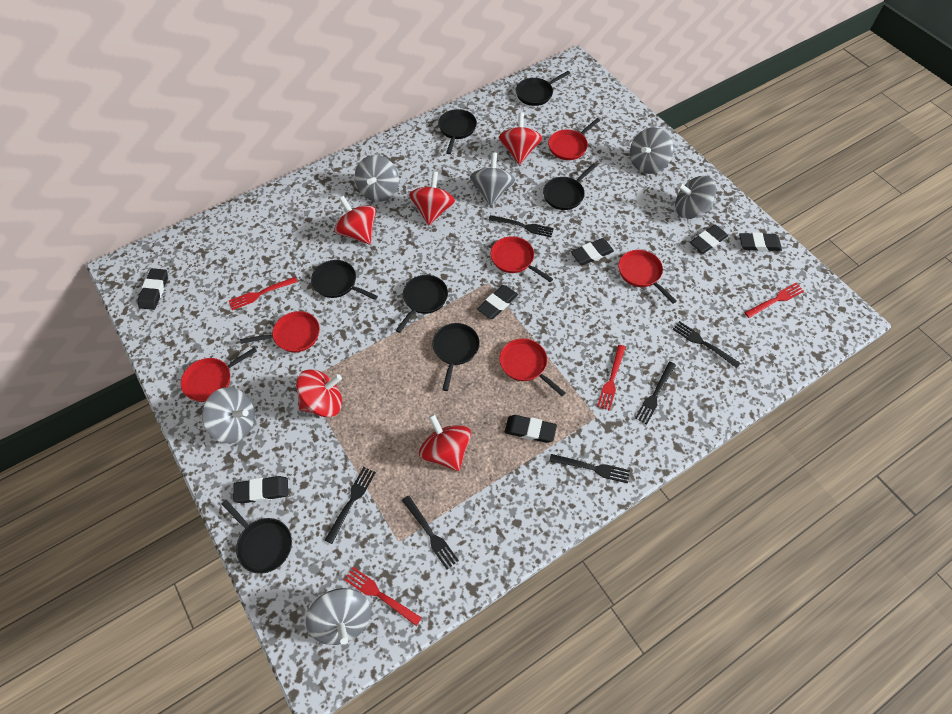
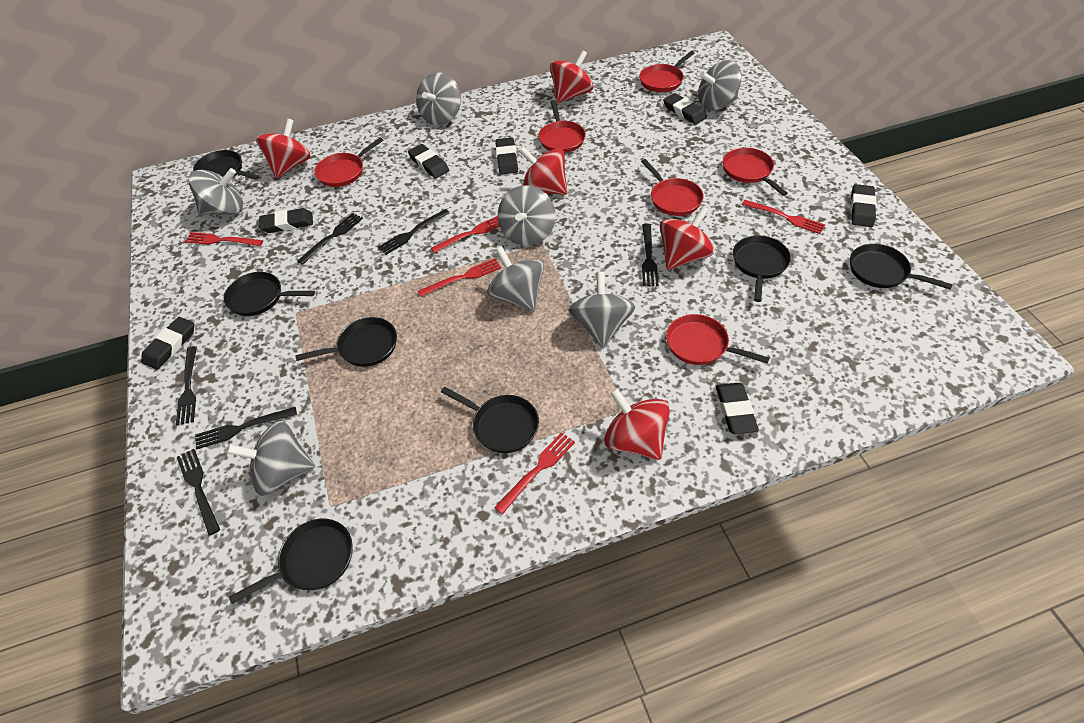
grey spinning top: [202,387,255,443] [306,588,371,645] [355,155,399,202] [470,152,515,206] [630,127,674,174] [675,176,716,219] = 6 -> [188,168,243,215] [227,421,315,496] [416,72,461,125] [487,246,544,312] [498,185,555,246] [568,272,635,348] [698,60,742,111] = 7
red fork: [229,277,298,310] [344,567,421,626] [597,345,626,411] [744,283,804,318] = 4 -> [185,232,263,246] [418,259,501,297] [431,216,500,253] [494,432,575,514] [742,200,825,234] = 5

